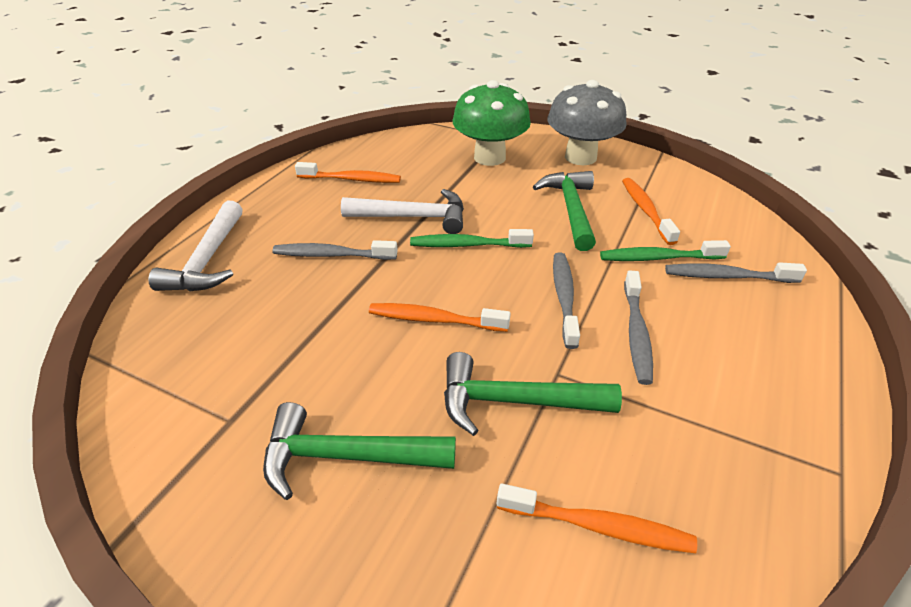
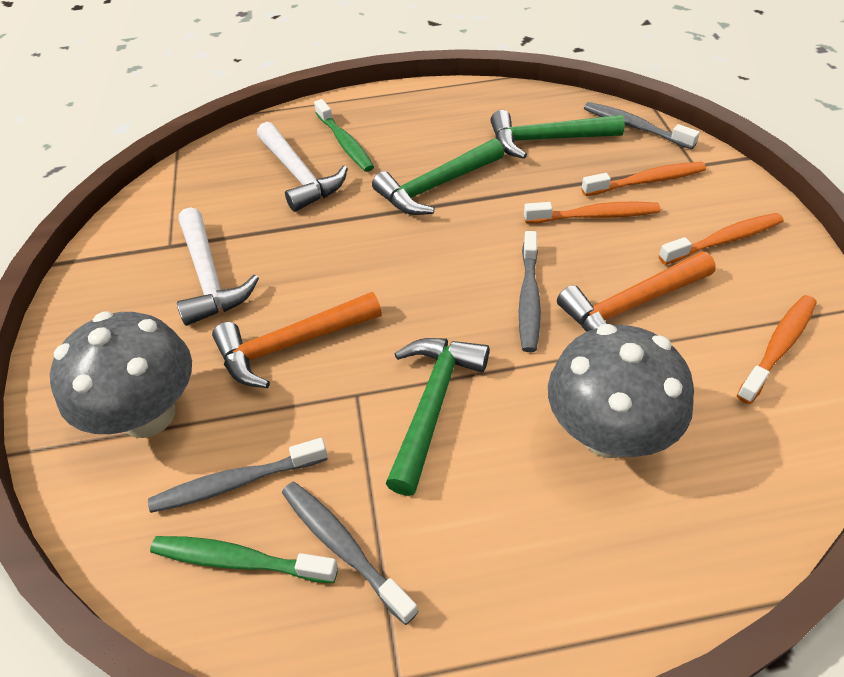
green mushroom: [453,80,531,166] = 1 -> none = 0
grey mushroom: [547,80,627,165] = 1 -> [50,311,192,438] [548,324,694,458] = 2
orange hammer: none = 0 -> [212,292,382,388] [557,251,716,332] = 2

